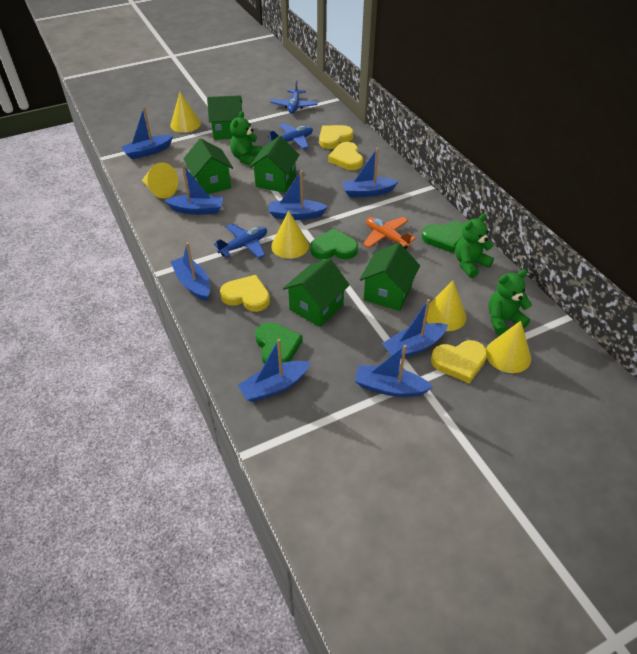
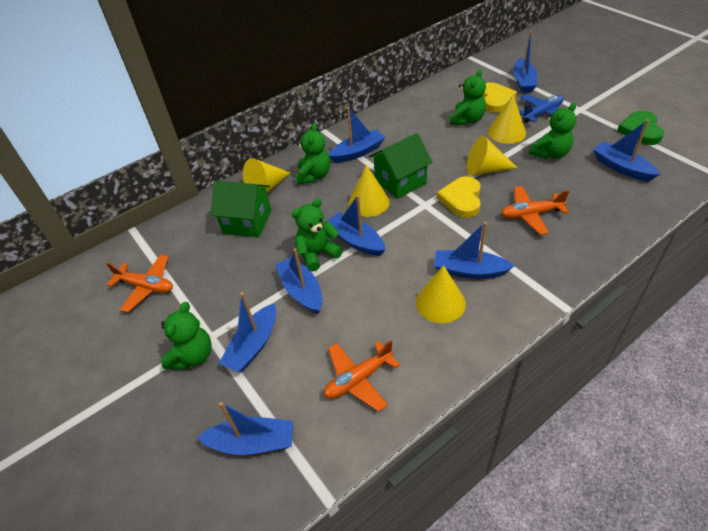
blue plane: [214,223,267,258] [268,123,313,149] [270,80,318,113] = 3 -> [519,94,564,123] = 1
green heart: [255,322,303,364] [310,228,358,260] [422,221,464,253] = 3 -> [617,110,664,145] = 1
green house: [183,139,233,194] [207,95,242,140] [249,136,300,193] [283,258,350,327] [360,243,420,311] = 5 -> [210,181,271,238] [369,133,432,199] = 2
green teddy bear: [230,111,262,167] [455,213,494,278] [488,269,532,336] = 3 -> [161,302,212,369] [292,198,343,271] [295,123,330,185] [450,69,486,125] [529,103,576,159] = 5
orange plane: [363,217,416,249] = 1 -> [106,254,173,312] [324,340,400,412] [501,186,569,235] = 3
yellow heart: [220,275,270,312] [319,125,354,149] [328,142,363,170] [431,340,488,384] = 4 -> [437,176,481,218] [482,82,517,113] = 2

